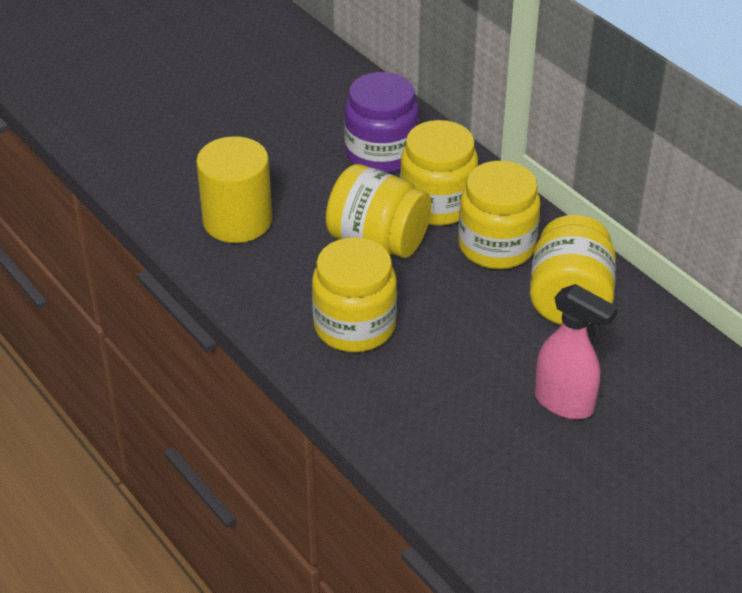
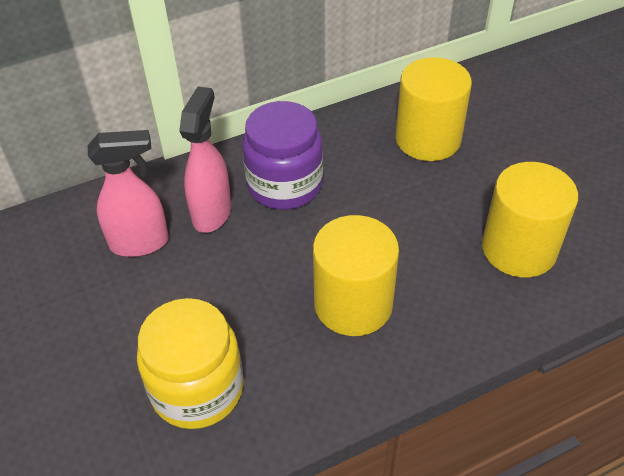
pink spray bottle: [535,284,618,419] = 1 -> [88,130,169,257] [179,86,231,233] = 2
yellow cylinder: [196,136,272,243] = 1 -> [313,215,399,336] [396,57,472,161] [482,162,578,277] = 3
yellow jar: [312,237,397,352] [326,164,432,258] [400,120,478,226] [458,161,540,269] [530,215,616,325] = 5 -> [137,298,243,429] = 1

